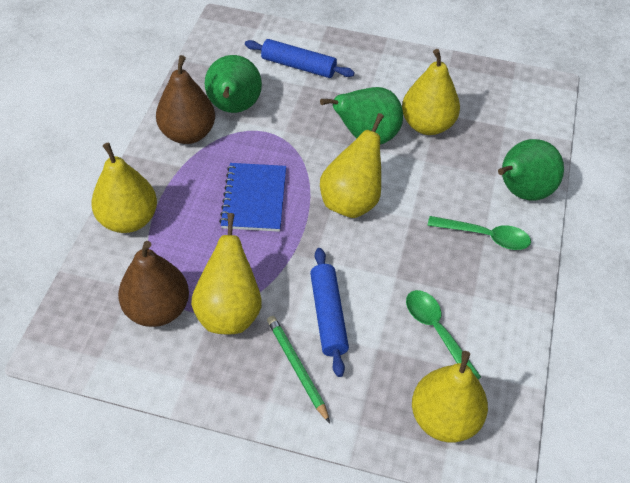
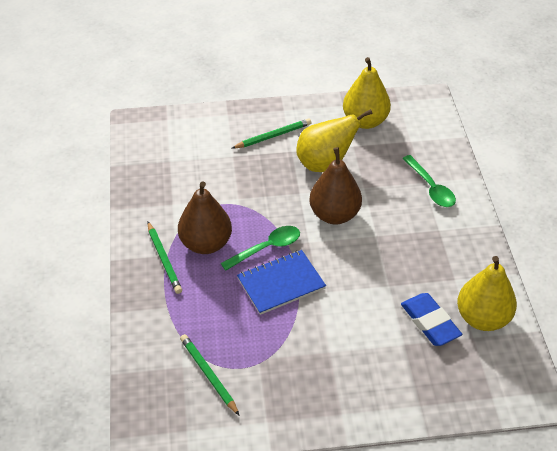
blue eraser: none = 0 -> [401,293,462,346] = 1
blue rolling pin: [245,39,355,78] [310,248,349,377] = 2 -> none = 0
green pear: [205,55,262,113] [320,87,403,145] [498,139,564,200] = 3 -> none = 0
green pencil: [267,316,330,423] = 1 -> [147,222,182,294] [180,334,240,416] [232,118,311,149] = 3
yellow pear: [91,143,157,233] [191,213,262,334] [320,113,384,218] [402,49,460,135] [412,351,488,443] = 5 -> [296,109,373,172] [343,57,391,129] [457,256,517,331] = 3

